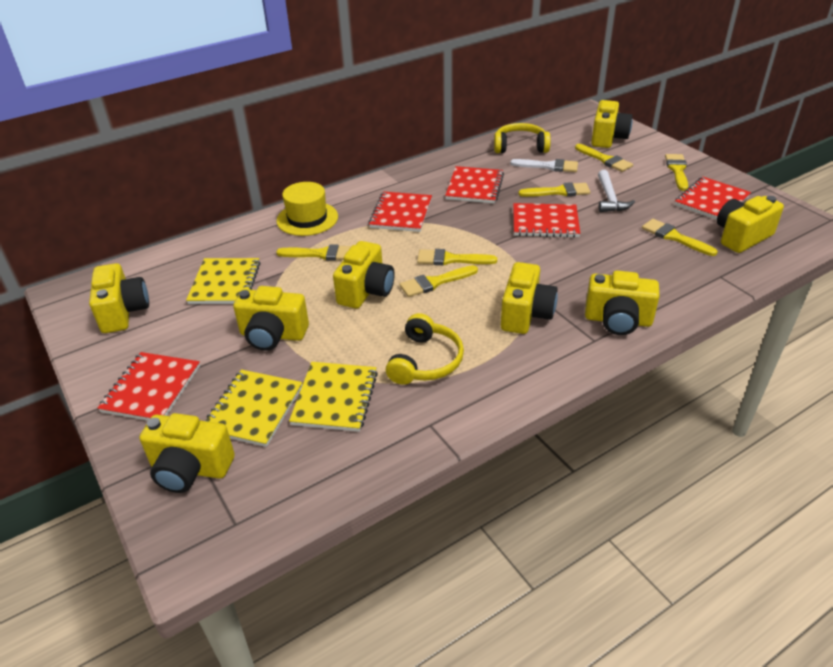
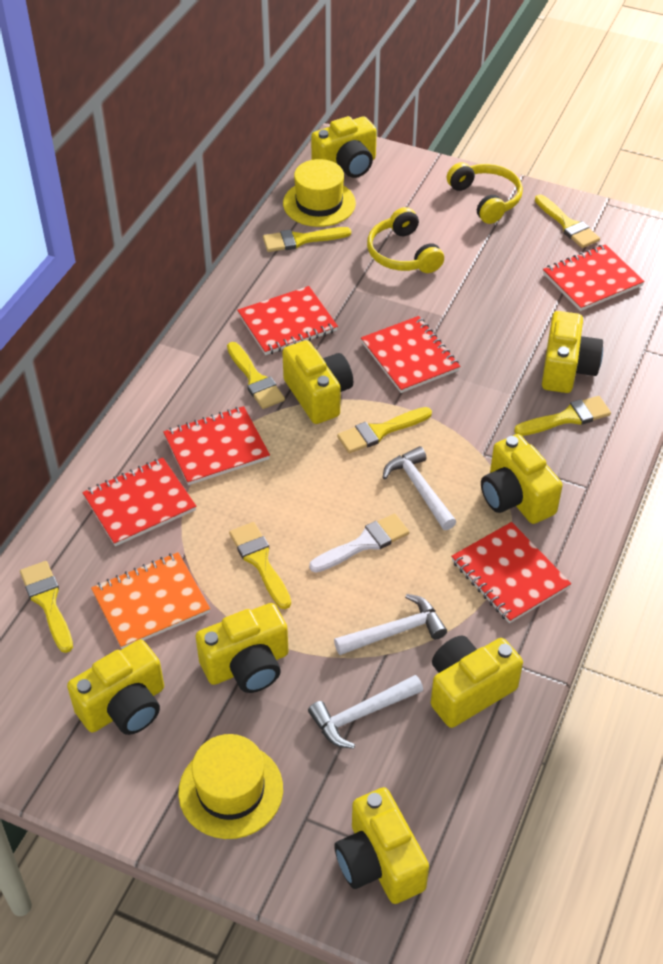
orange notebook: none = 0 -> [91,552,210,649] = 1
red notebook: [98,352,200,421] [368,192,432,232] [445,166,504,203] [513,203,580,238] [675,177,751,220] = 5 -> [82,457,196,546] [163,406,270,485] [237,286,338,355] [361,316,460,393] [451,522,571,623] [543,244,644,311] = 6
white hammer: [598,170,635,212] = 1 -> [308,675,423,749] [334,594,447,655] [382,446,456,530] = 3
yellow hat: [276,182,338,236] = 1 -> [178,734,283,839] [283,159,356,227] = 2
yellow notebook: [186,258,260,304] [205,369,302,447] [289,362,378,432] = 3 -> none = 0

